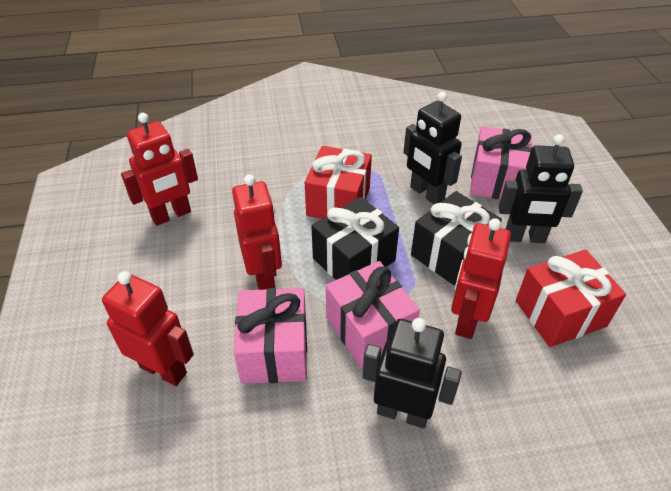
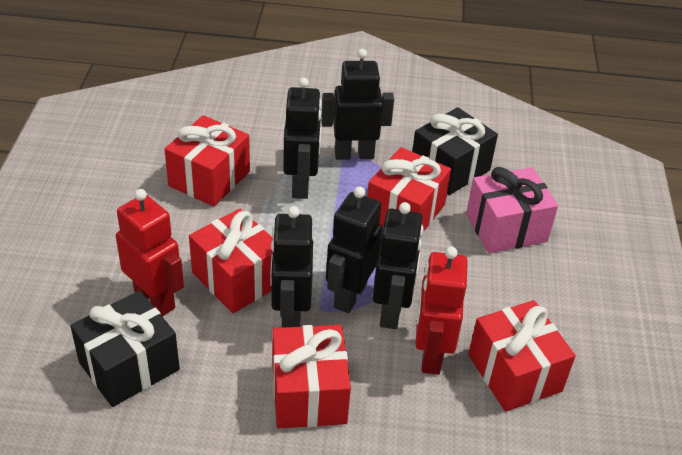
black robot: [363,318,462,428] [403,92,462,204] [499,134,583,243] = 3 -> [270,206,313,328] [283,77,322,199] [321,49,394,160] [326,187,383,313] [373,202,424,329] = 5
pink gift: [233,288,307,384] [326,261,420,368] [470,127,532,199] = 3 -> [466,167,558,253] = 1
red gift: [305,146,372,219] [516,250,626,347] = 2 -> [164,115,250,207] [189,209,274,313] [272,325,351,429] [367,147,451,232] [468,300,576,412] = 5
red robot: [102,271,194,386] [121,113,198,226] [232,174,282,290] [451,218,511,339] = 4 -> [116,189,184,316] [415,247,468,375] = 2

